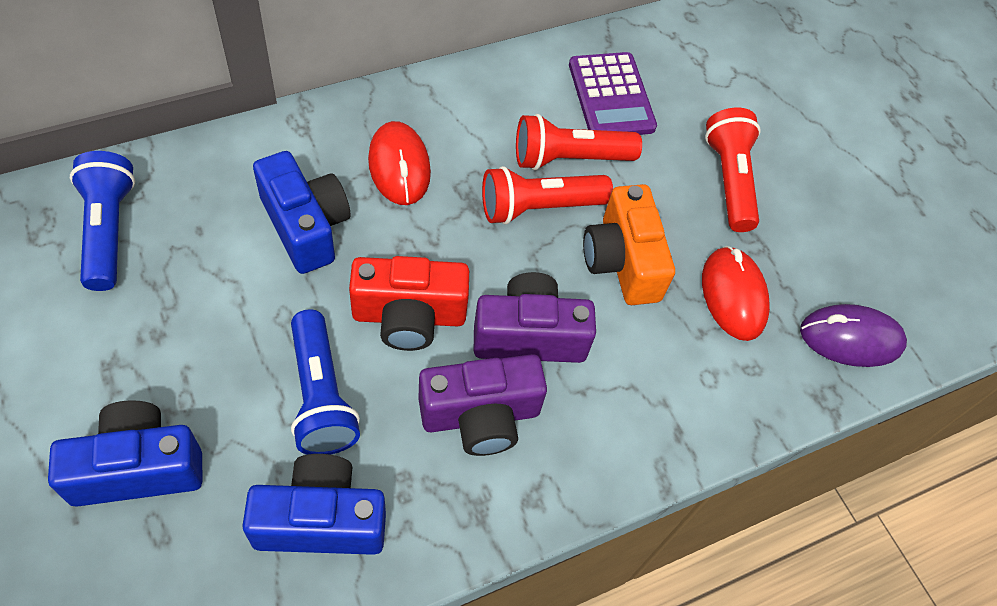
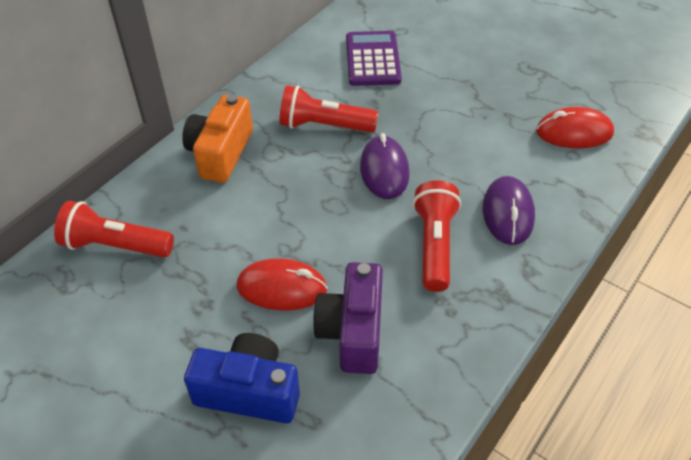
blue camera: [48,400,203,507] [242,454,386,555] [253,151,350,274] = 3 -> [184,333,300,423] = 1
blue flashlight: [70,151,135,291] [291,309,360,455] = 2 -> none = 0
purple camera: [418,354,547,456] [474,272,596,363] = 2 -> [313,262,383,374] = 1
purple mouse: [800,304,907,367] = 1 -> [360,133,410,199] [483,176,535,245] = 2
red camera: [349,256,469,351] = 1 -> none = 0

